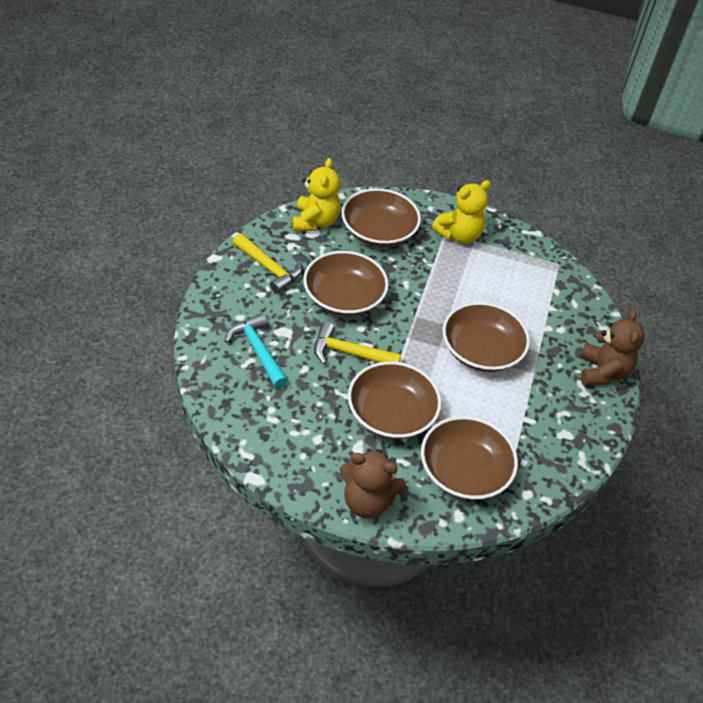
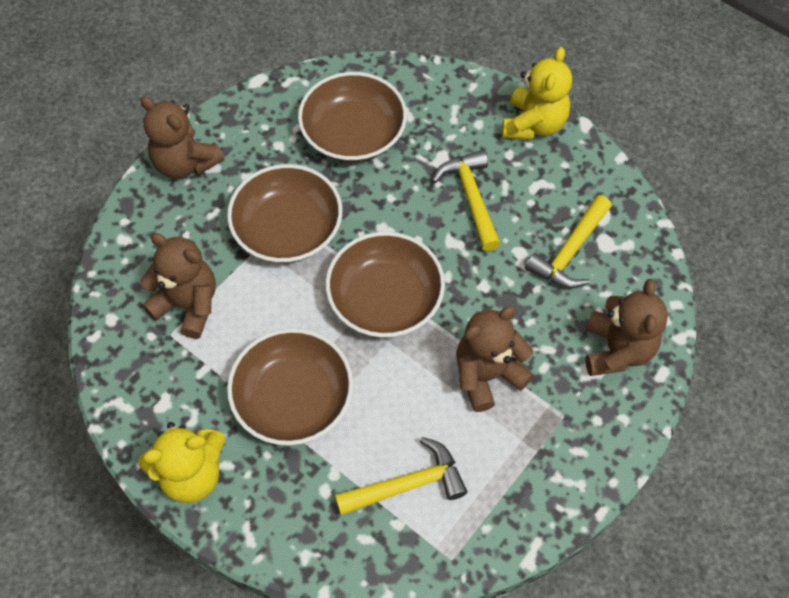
brown bowl: [303,251,389,316] [341,188,421,247] [348,361,441,439] [421,416,518,500] [443,302,530,372] = 5 -> [227,164,342,263] [227,328,353,445] [298,72,407,162] [326,232,445,337] = 4
brown teddy bear: [340,449,406,519] [580,309,645,386] = 2 -> [140,96,224,179] [140,233,216,339] [456,306,534,412] [585,279,668,376] = 4
turquoise hammer: [224,313,288,388] = 1 -> none = 0
yellow hammer: [233,233,303,294] [314,322,401,364] = 2 -> [335,437,468,515] [432,150,501,251] [525,195,612,289] = 3

